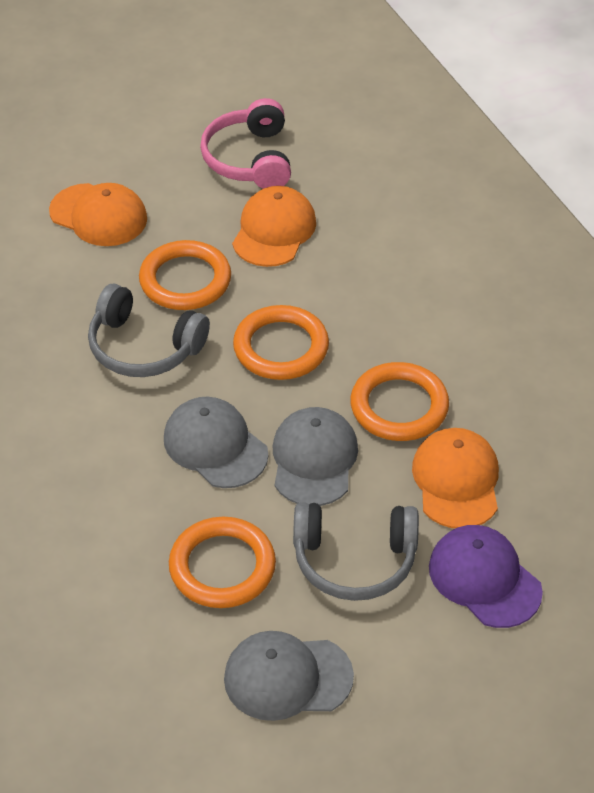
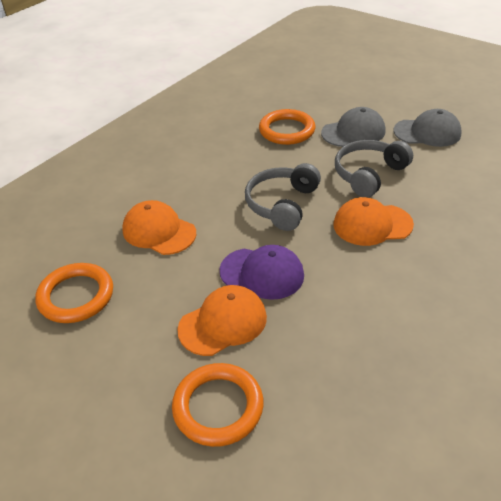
grey cap: [164,397,268,488] [224,631,354,721] [273,407,358,506] = 3 -> [321,107,385,147] [393,109,462,147] = 2
orange ring: [139,240,231,310] [169,517,276,608] [233,305,329,380] [350,362,449,441] = 4 -> [35,263,113,323] [172,363,264,447] [259,109,315,145] = 3
pink headphones: [200,98,291,189] = 1 -> none = 0

